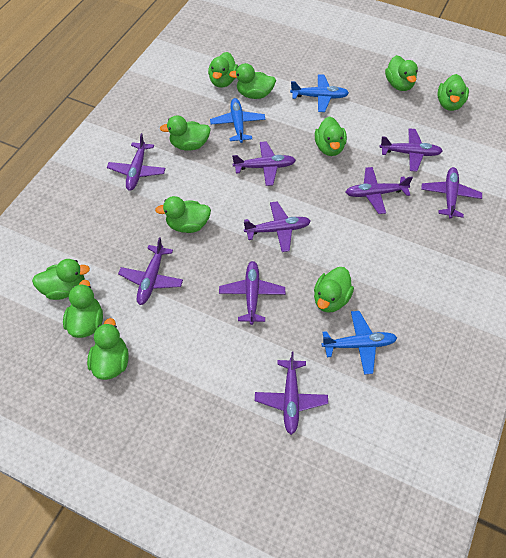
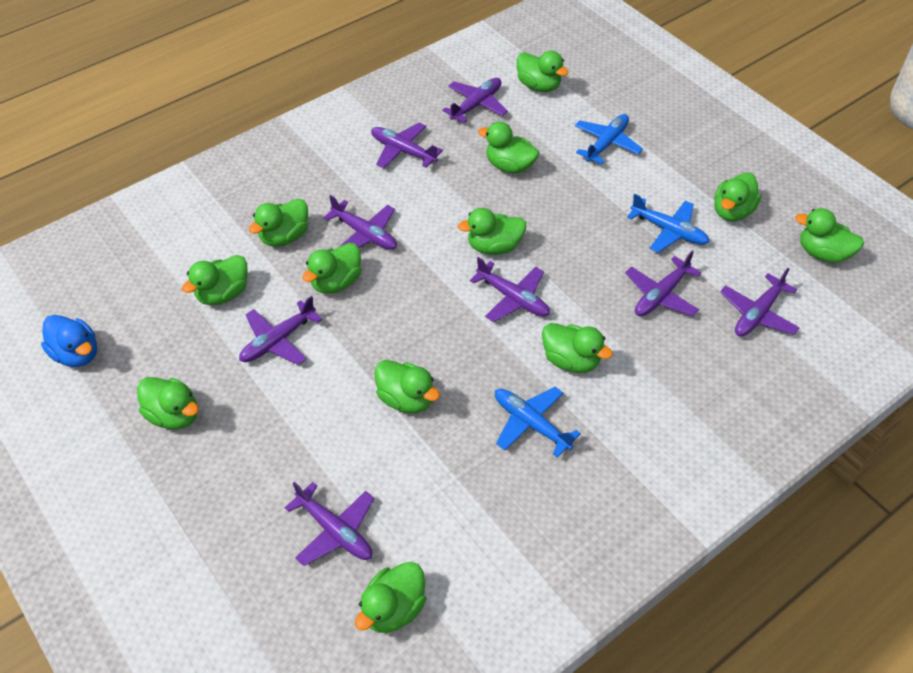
blue duck: none = 0 -> [41,315,97,367] = 1
green duck: [32,259,90,300] [63,280,103,338] [87,318,129,380] [155,196,211,233] [160,115,211,151] [208,52,238,88] [229,63,276,99] [314,267,354,313] [315,116,347,156] [385,55,418,91] [437,74,469,111] = 11 -> [137,377,199,429] [182,255,248,305] [249,198,308,247] [302,243,361,294] [355,562,426,633] [375,360,440,413] [458,208,526,255] [478,122,539,173] [517,51,569,92] [542,323,613,373] [714,173,761,221] [795,208,864,263] = 12
purple plane: [107,133,166,191] [118,237,183,305] [219,261,285,325] [232,141,296,186] [244,201,311,252] [255,352,328,435] [346,167,413,214] [379,128,443,172] [421,167,482,219] = 9 -> [239,296,322,365] [284,482,374,566] [323,195,397,250] [371,123,443,168] [442,78,508,123] [470,257,550,322] [625,251,701,316] [720,268,800,337] = 8

